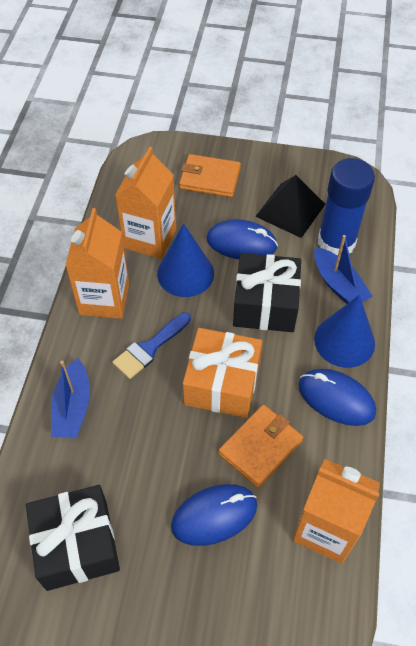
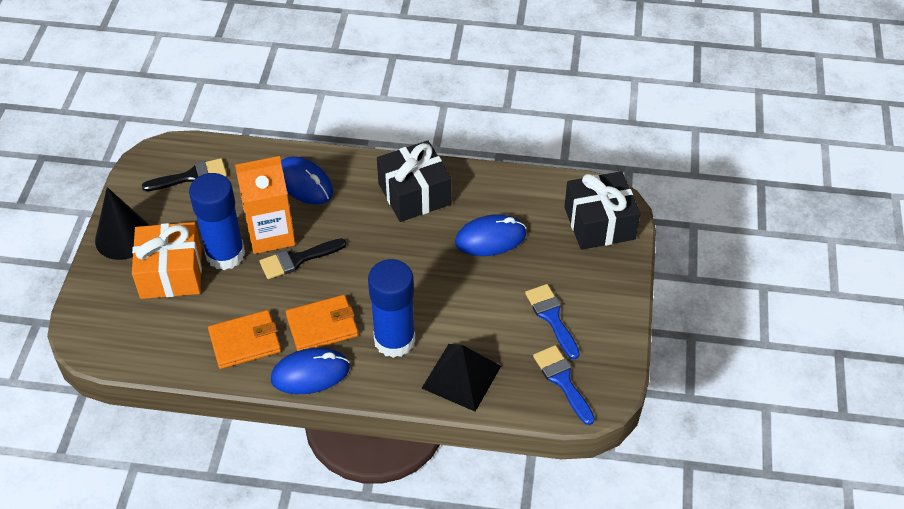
black brush: none = 0 -> [142,158,227,191] [260,238,347,279] = 2
black cone: none = 0 -> [95,187,150,260] = 1
blue boat: [51,358,90,438] [314,235,373,304] = 2 -> none = 0
blue brush: [112,313,191,379] = 1 -> [525,284,580,360] [533,345,595,425] = 2
blue cone: [157,224,214,297] [314,295,375,368] = 2 -> none = 0
blue glue stick: [318,158,375,255] = 1 -> [189,173,245,270] [368,259,415,358] = 2
orange carton: [65,208,129,319] [115,147,176,259] [293,459,380,564] = 3 -> [235,156,295,254] = 1

